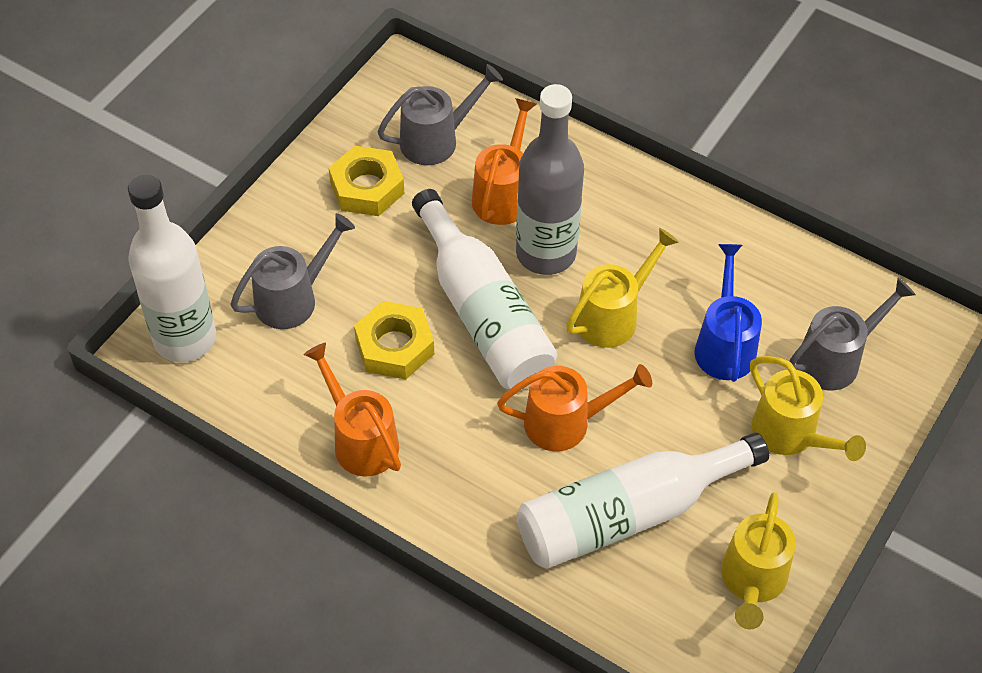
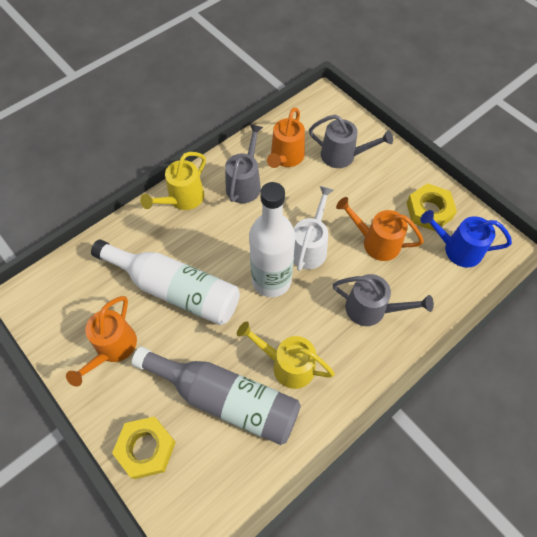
white bottle: [128,174,216,362] [412,189,557,389] [517,432,769,569] = 3 -> [91,239,240,325] [249,182,295,297] = 2
white watering can: none = 0 -> [294,186,334,271] = 1
yellow watering can: [566,228,679,348] [721,492,796,630] [750,356,866,461] = 3 -> [140,152,206,210] [237,321,335,389] = 2

